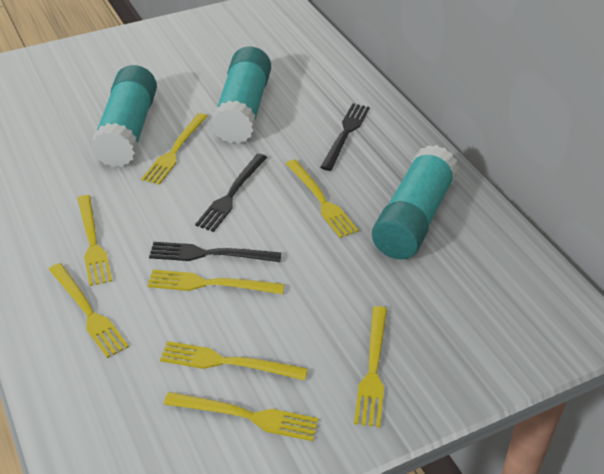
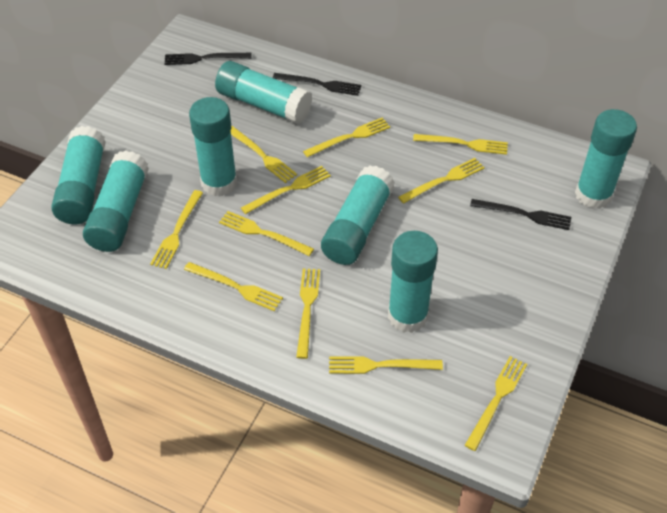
turquoise glue stick: [90,65,157,167] [211,46,271,144] [372,145,459,260] = 3 -> [51,126,106,224] [83,150,149,252] [189,97,237,196] [215,61,312,124] [321,165,395,265] [388,231,438,333] [575,109,637,209] = 7
yellow fork: [49,263,129,358] [78,195,112,286] [141,113,208,185] [147,269,284,294] [160,341,308,380] [164,392,318,441] [286,159,359,238] [354,306,387,427] = 8 -> [150,190,203,269] [184,262,283,311] [219,211,314,256] [231,126,297,183] [241,166,331,214] [296,268,320,359] [303,118,390,157] [329,356,443,374] [398,158,485,204] [413,134,508,155] [465,356,527,451] = 11

